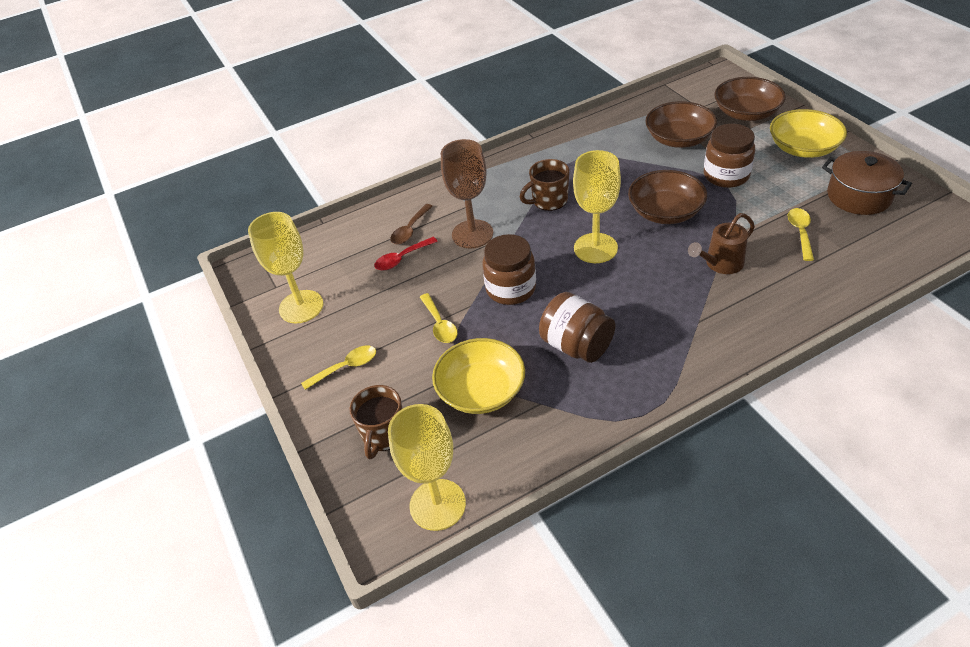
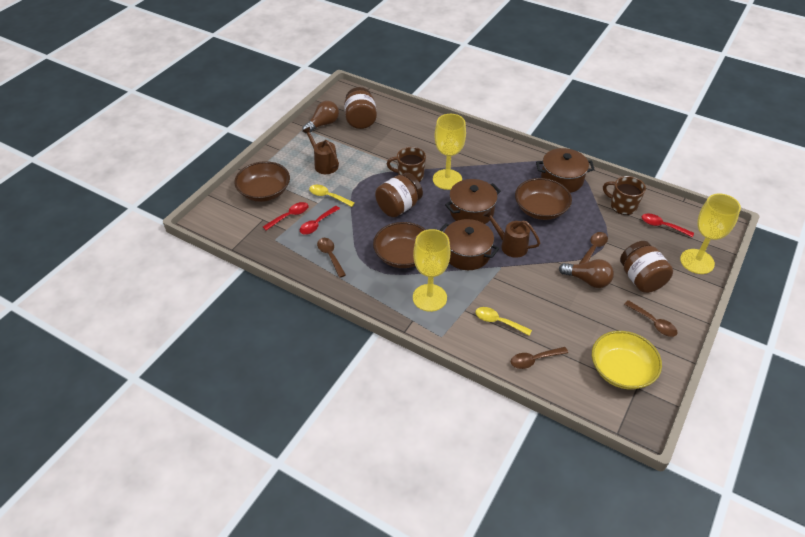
brown goblet: [441,139,493,249] = 1 -> none = 0
brown light bulb: none = 0 -> [302,101,339,134] [559,259,614,288] = 2
brown pot: [822,151,912,215] = 1 -> [440,219,499,270] [445,179,501,224] [536,148,595,193] = 3
brown spoon: [390,204,433,245] = 1 -> [317,238,346,278] [511,347,568,369] [579,232,608,264] [624,300,677,337] = 4
brown watering can: [688,213,755,274] = 1 -> [303,127,339,174] [483,209,540,258] = 2
red spoon: [374,237,438,271] = 1 -> [263,202,308,230] [300,206,340,235] [642,213,694,237] = 3
yellow bowl: [432,338,525,414] [770,109,847,158] = 2 -> [592,331,662,390] = 1
yellow spoon: [301,346,376,390] [420,293,458,343] [788,208,814,261] = 3 -> [309,185,355,207] [475,307,532,336] = 2

